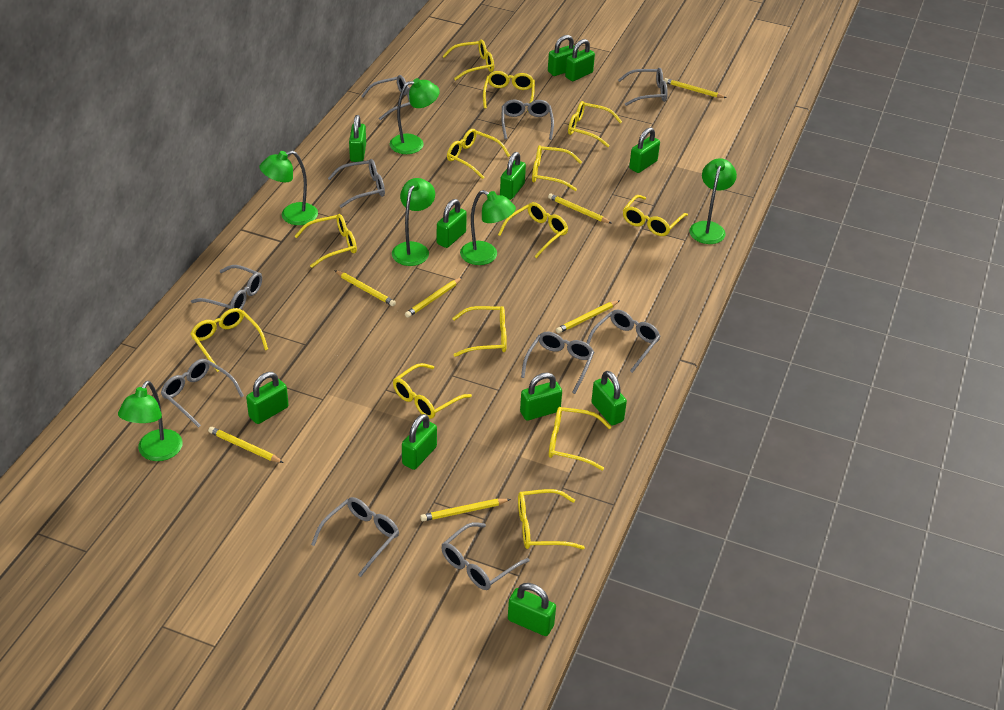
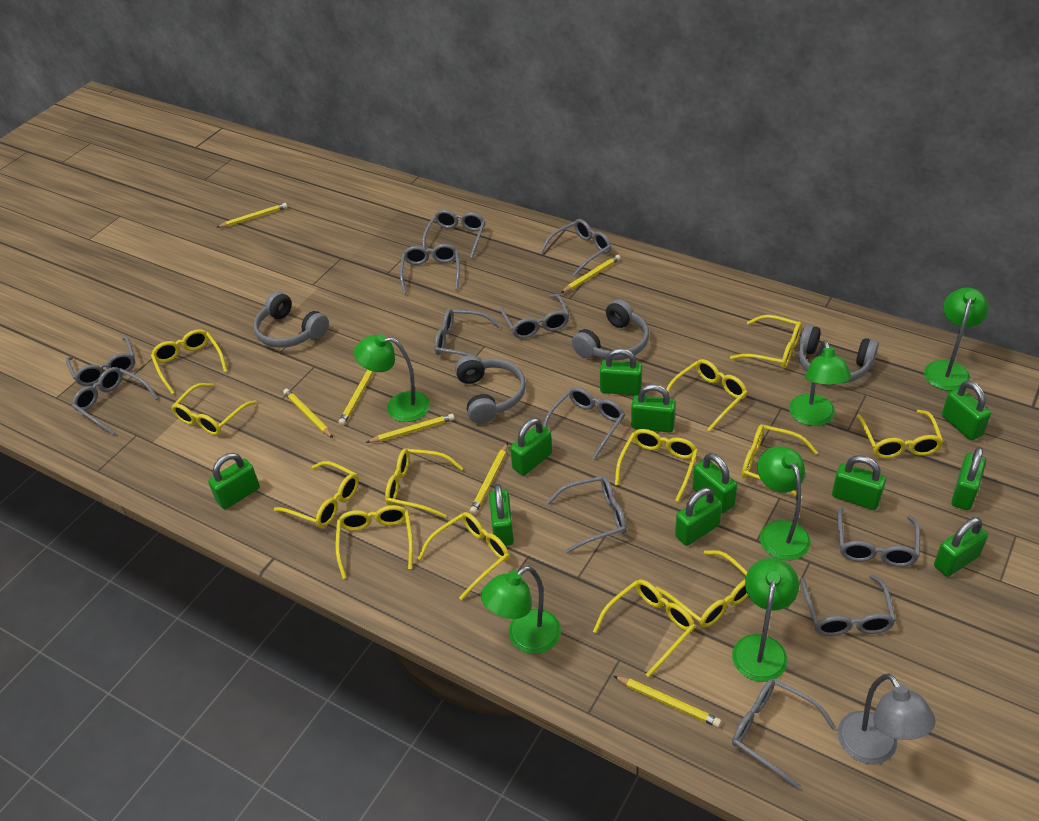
grey glasses: [161,359,244,428] [191,265,262,310] [311,497,399,577] [328,159,385,208] [361,75,411,120] [441,522,530,590] [501,100,554,140] [521,332,594,394] [587,310,661,373] [618,68,668,106] = 10 -> [66,336,135,386] [72,367,158,435] [400,244,460,294] [422,210,485,259] [434,309,501,360] [500,294,569,339] [540,219,611,276] [543,387,625,459] [547,476,627,554] [732,679,836,790] [801,574,896,636] [837,507,920,567] = 12
grey headphones: none = 0 -> [253,292,329,348] [455,355,526,424] [572,299,649,360] [798,325,879,383] = 4
grey lamp: none = 0 -> [837,674,936,764] = 1

